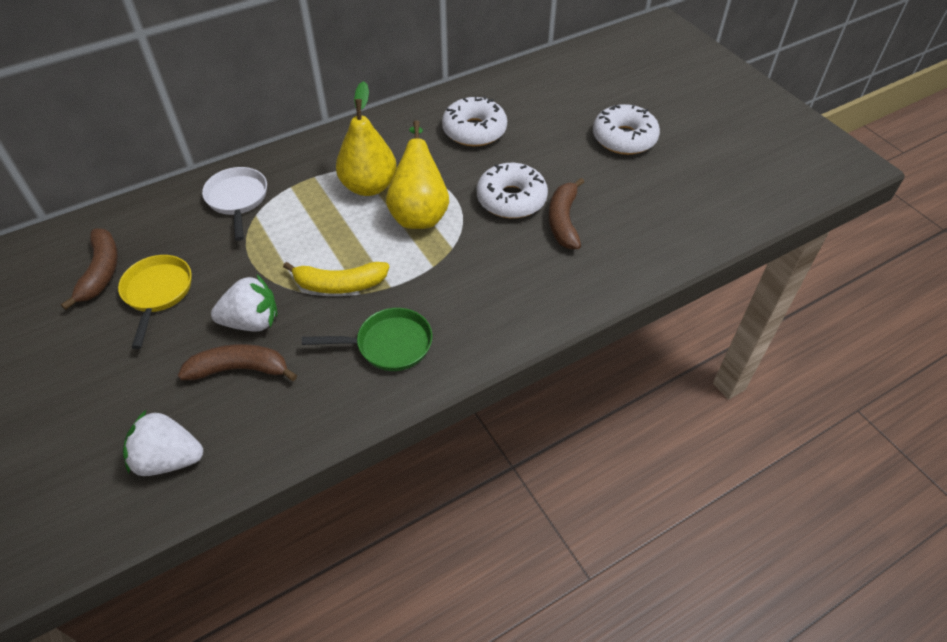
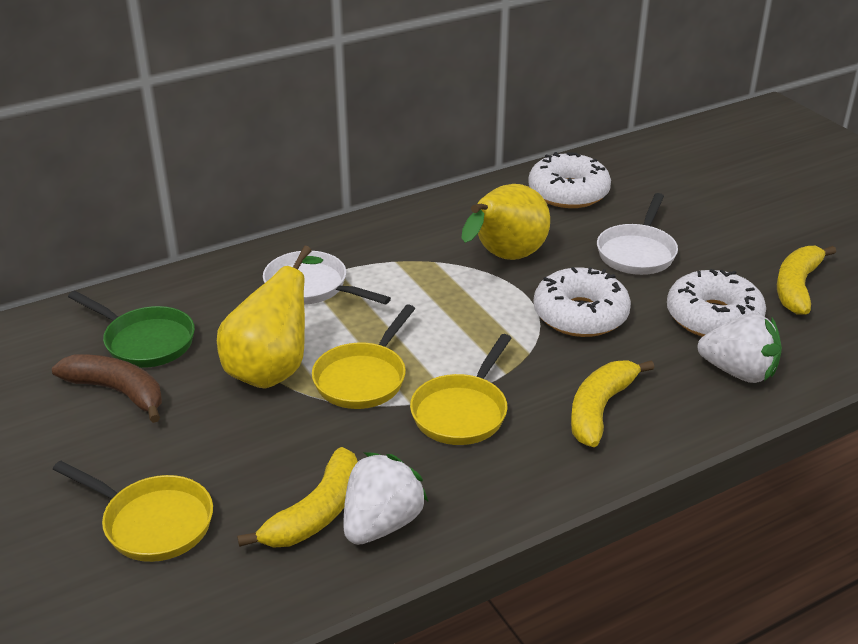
brown banana: [61,228,118,310] [178,344,297,381] [549,178,584,249] = 3 -> [52,354,162,423] = 1
white pan: [202,167,267,241] = 1 -> [263,251,391,305] [597,193,678,275] = 2
yellow banana: [283,262,389,294] = 1 -> [237,447,358,548] [571,360,655,447] [777,246,836,315] = 3
yellow pan: [118,255,192,349] = 1 -> [53,461,213,562] [312,305,415,409] [410,334,512,445] = 3

